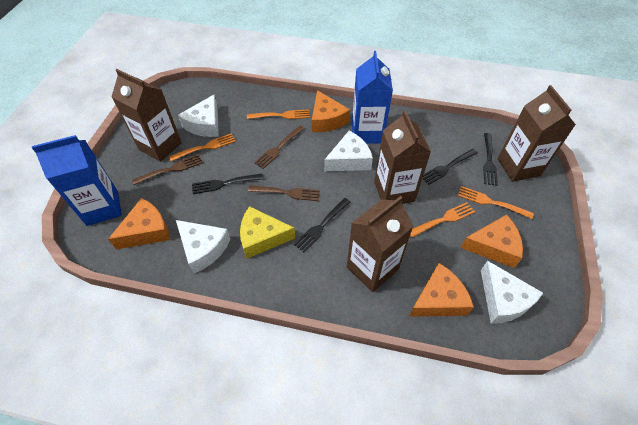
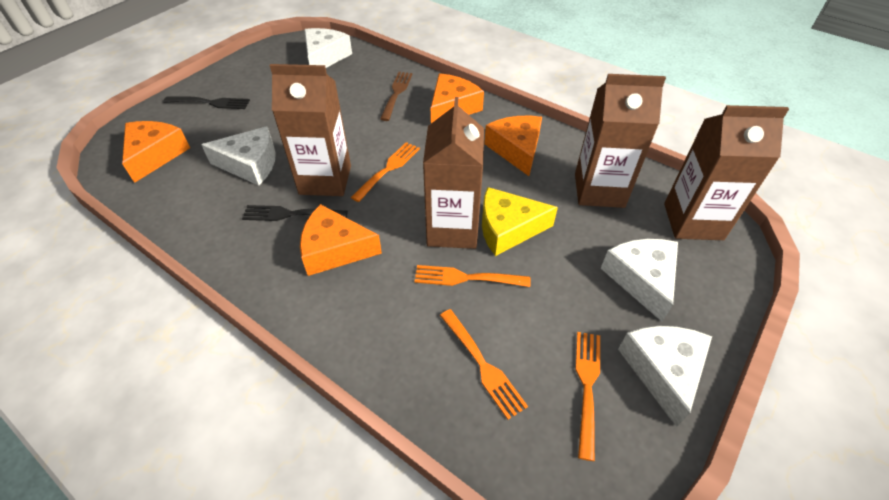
black fork: [192,174,263,194] [294,198,350,253] [423,149,478,185] [483,133,498,186] = 4 -> [163,97,250,109] [242,205,348,221] = 2
blue carton: [32,135,122,226] [352,51,393,144] = 2 -> none = 0
brown fork: [132,154,203,185] [248,186,320,201] [254,126,305,169] = 3 -> [380,72,412,121] = 1

